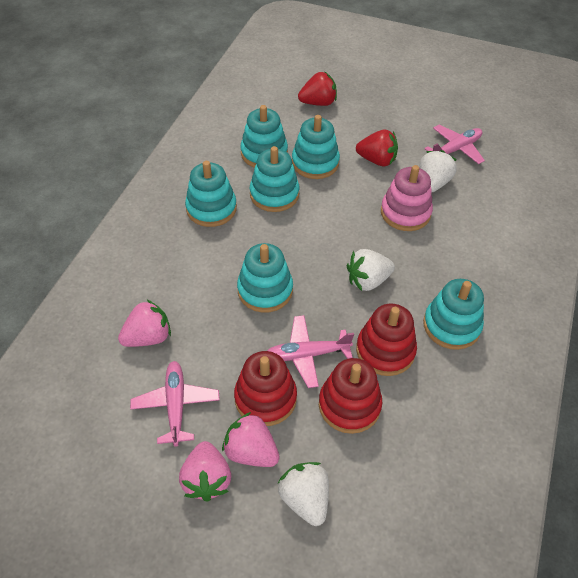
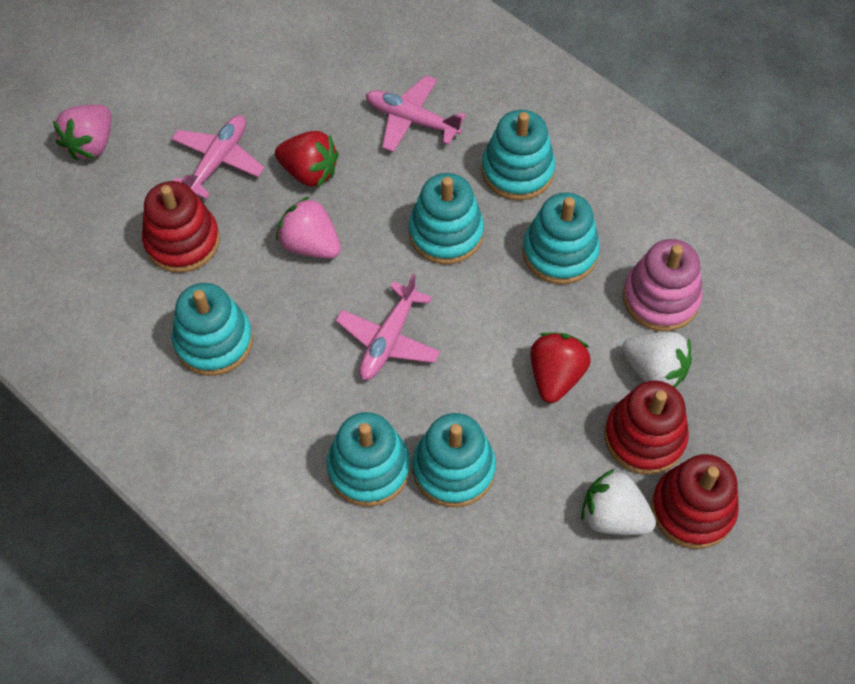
pink strawberry: [118,300,171,347] [179,441,231,502] [222,412,280,467] = 3 -> [53,105,111,160] [276,196,341,259] = 2
white strawberry: [277,462,329,526] [347,249,395,291] [420,150,457,192] = 3 -> [581,469,656,535] [622,332,692,388] = 2

